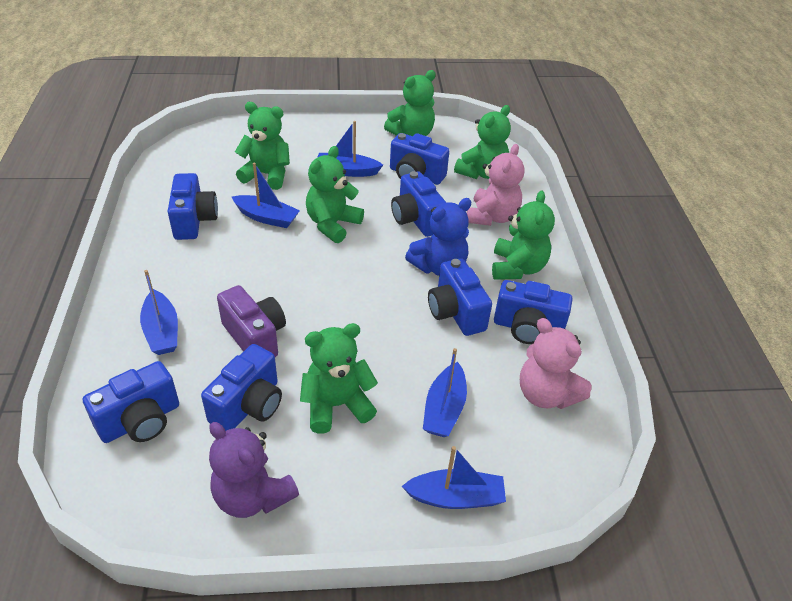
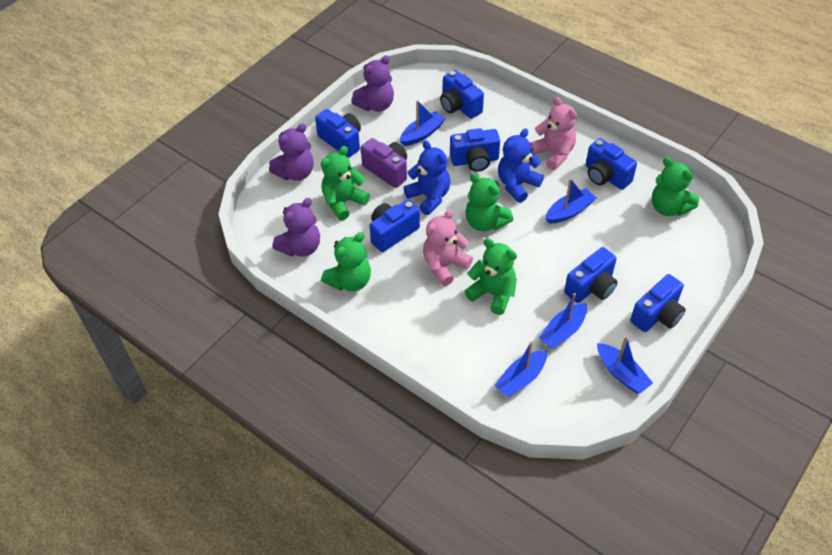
blue teddy bear: [405,198,472,276] = 1 -> [404,140,450,215] [498,128,544,203] = 2
green teddy bear: [235,102,290,190] [300,323,378,434] [306,146,364,243] [384,70,436,136] [454,105,511,179] [492,191,555,280] = 6 -> [320,146,370,221] [321,232,371,291] [464,238,517,315] [465,173,513,231] [652,157,699,216] = 5
purple teddy bear: [209,422,299,518] = 1 -> [269,123,314,181] [272,198,320,257] [351,55,394,112] = 3

